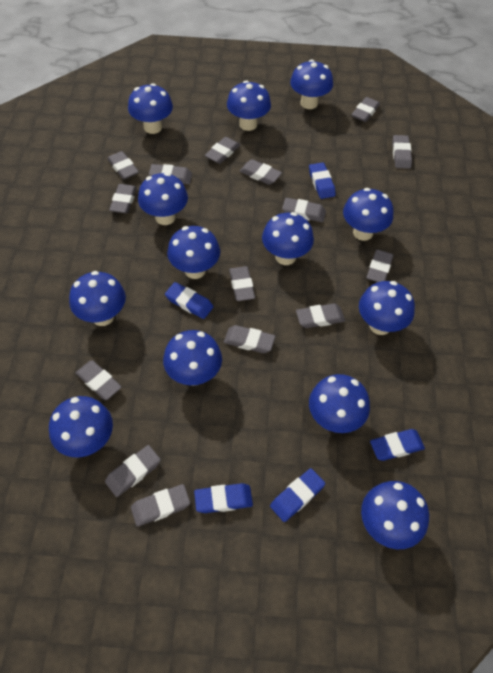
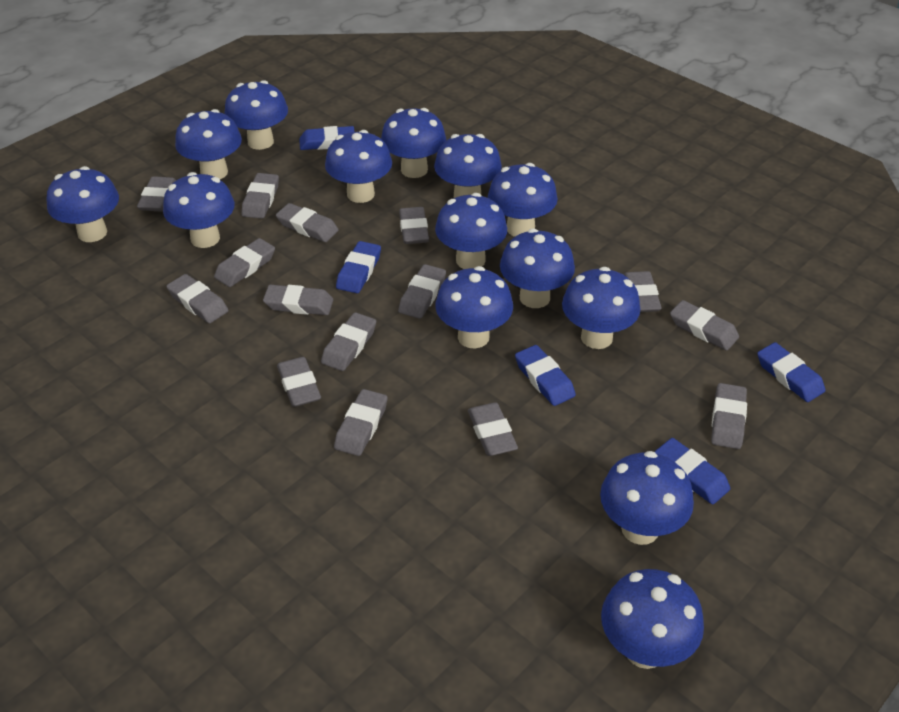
blue mushroom: [49,396,113,457] [69,271,126,326] [128,83,173,134] [138,173,188,225] [163,330,222,386] [167,226,220,279] [227,80,271,131] [262,212,314,265] [290,60,333,109] [309,374,370,433] [343,188,393,241] [359,281,415,335] [361,481,429,549] = 13 -> [46,166,119,242] [163,172,235,248] [175,109,242,179] [224,80,288,150] [325,130,392,203] [381,108,446,178] [434,134,502,198] [435,193,507,269] [435,266,513,348] [488,163,558,237] [500,228,575,308] [562,267,641,349] [600,451,694,545] [601,569,704,669] = 14

